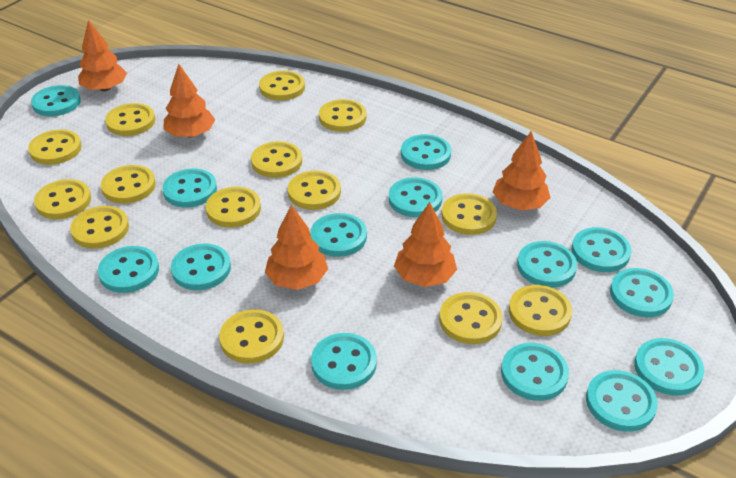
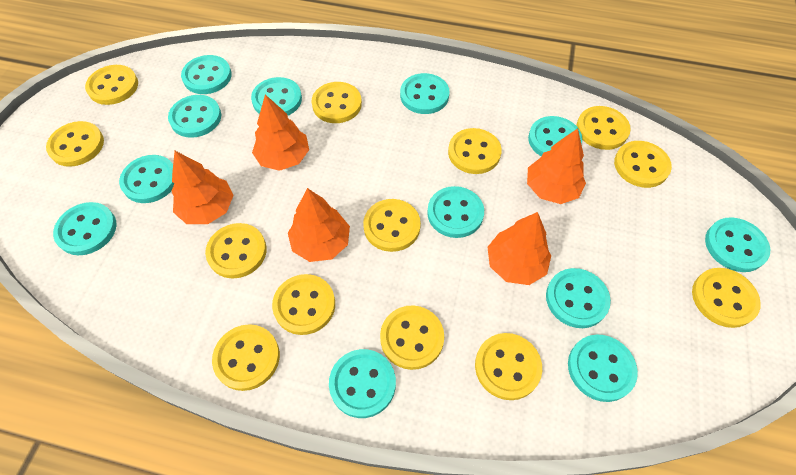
turquoise button: [31,85,81,116] [98,246,159,293] [162,169,217,208] [171,244,231,290] [310,213,367,257] [311,333,377,390] [389,177,442,217] [401,134,451,170] [501,343,569,401] [517,241,577,287] [572,227,631,272] [586,370,658,432] [610,268,674,317] [634,338,704,396] = 14 -> [53,202,117,255] [119,155,174,203] [168,95,221,138] [181,55,232,94] [251,77,302,116] [329,349,396,418] [400,73,449,114] [427,186,484,238] [528,116,582,156] [546,268,611,328] [568,335,638,402] [705,217,770,272] = 12
yellow button: [28,129,82,165] [34,179,91,219] [70,206,129,249] [101,165,156,204] [105,103,155,136] [206,187,261,228] [219,309,284,364] [251,141,302,178] [259,71,305,101] [288,171,341,210] [319,99,367,132] [439,292,503,344] [442,193,497,235] [509,285,572,336] = 14 -> [46,121,104,167] [85,65,138,105] [205,223,267,279] [212,324,280,391] [272,274,335,335] [311,82,362,123] [363,199,421,252] [380,305,444,370] [448,128,502,174] [475,333,542,400] [576,106,631,150] [614,141,672,188] [692,268,761,328] = 13

